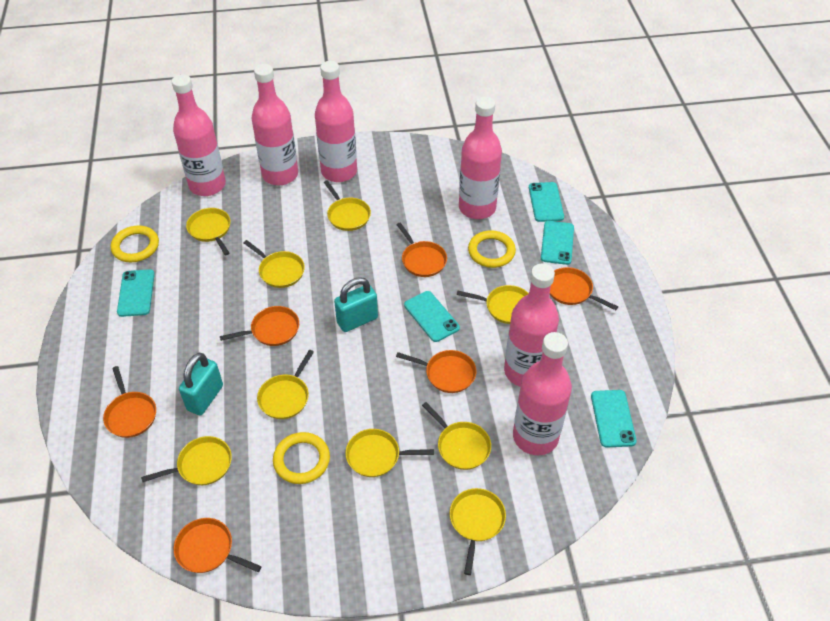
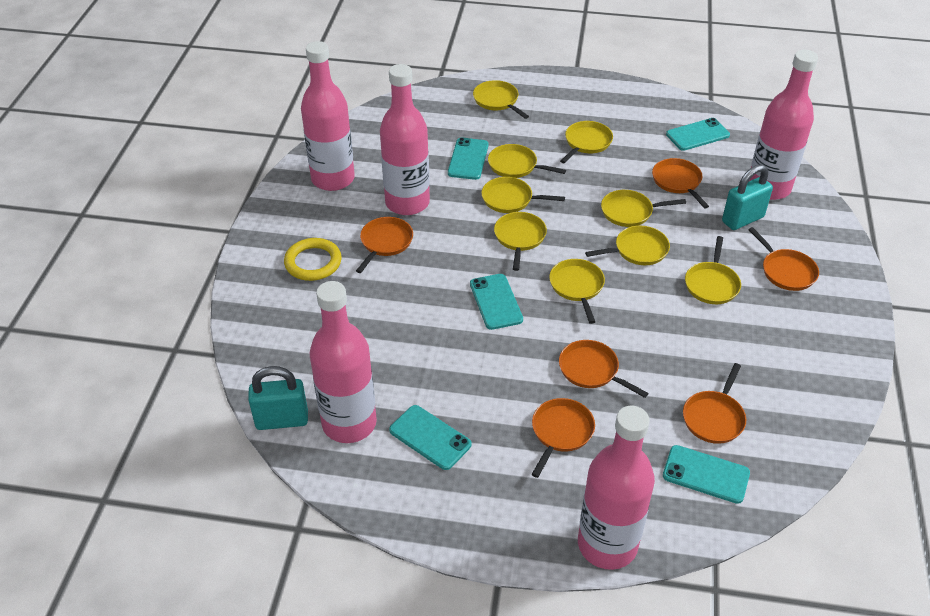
pink bottle: [172,74,226,196] [252,64,298,185] [315,61,357,182] [459,97,502,219] [504,263,559,387] [513,332,572,455] = 6 -> [301,41,355,191] [310,281,377,443] [380,64,430,215] [578,406,655,570] [748,50,818,200] = 5
yellow ring: [111,226,159,263] [273,432,330,484] [468,230,516,268] = 3 -> [284,238,342,281] = 1

